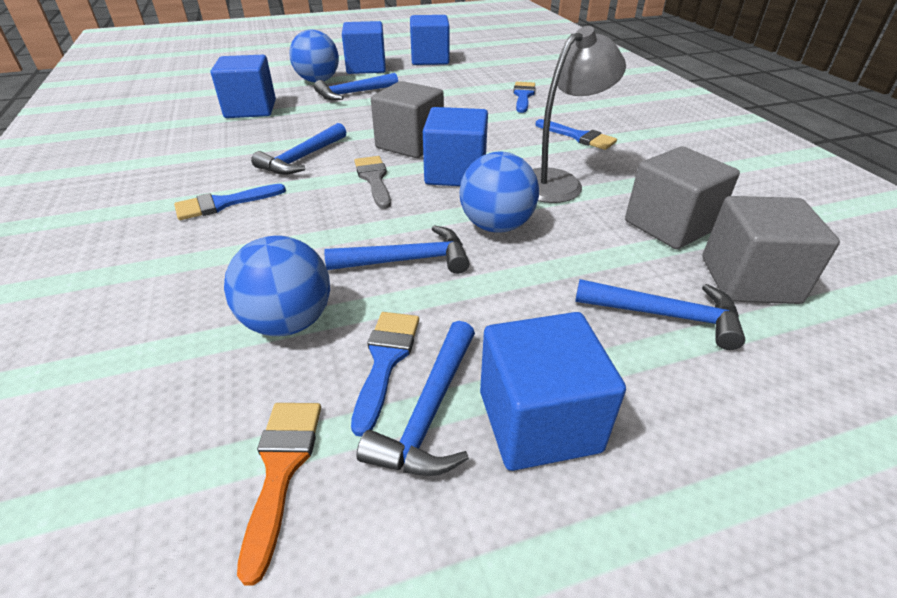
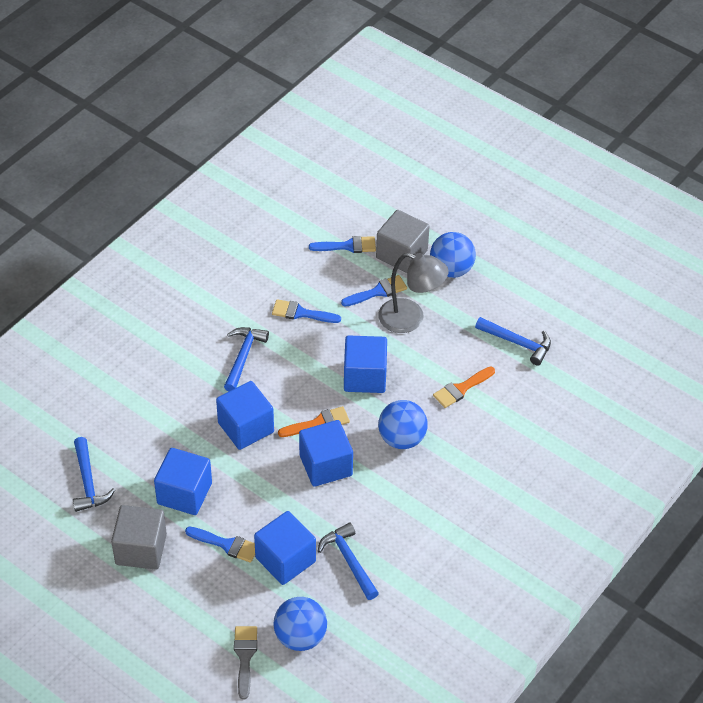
blue hammer: [251,123,346,174] [314,73,398,100] [324,225,470,274] [356,321,475,476] [575,279,745,350] = 5 -> [73,437,115,512] [224,327,269,391] [318,522,379,600] [475,317,551,366] = 4
grey cube: [371,81,444,158] [625,146,740,249] [703,196,840,304] = 3 -> [111,505,167,570] [376,210,430,273] = 2
orange brush: [237,403,321,586] = 1 -> [278,406,350,437] [433,366,495,408] = 2

